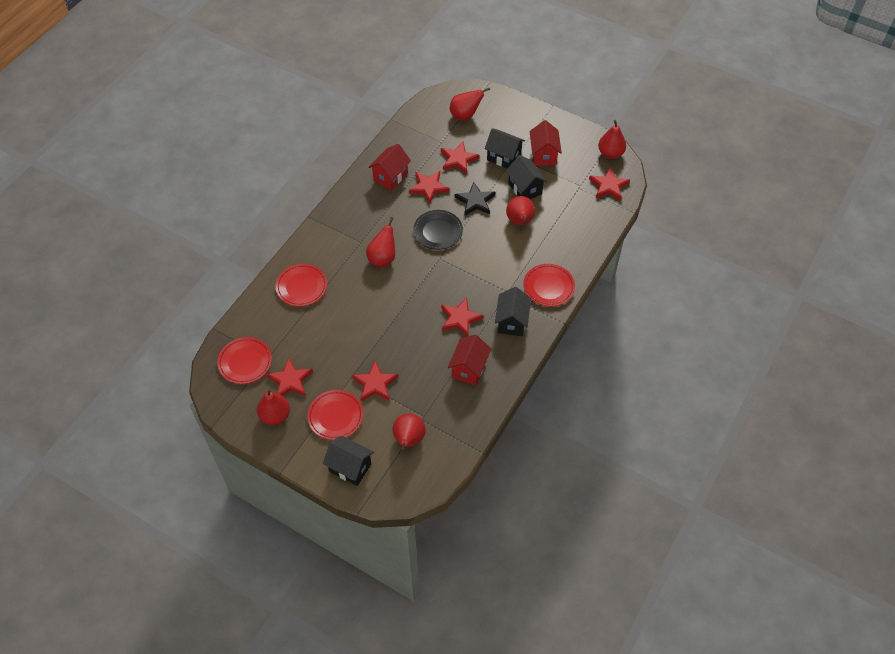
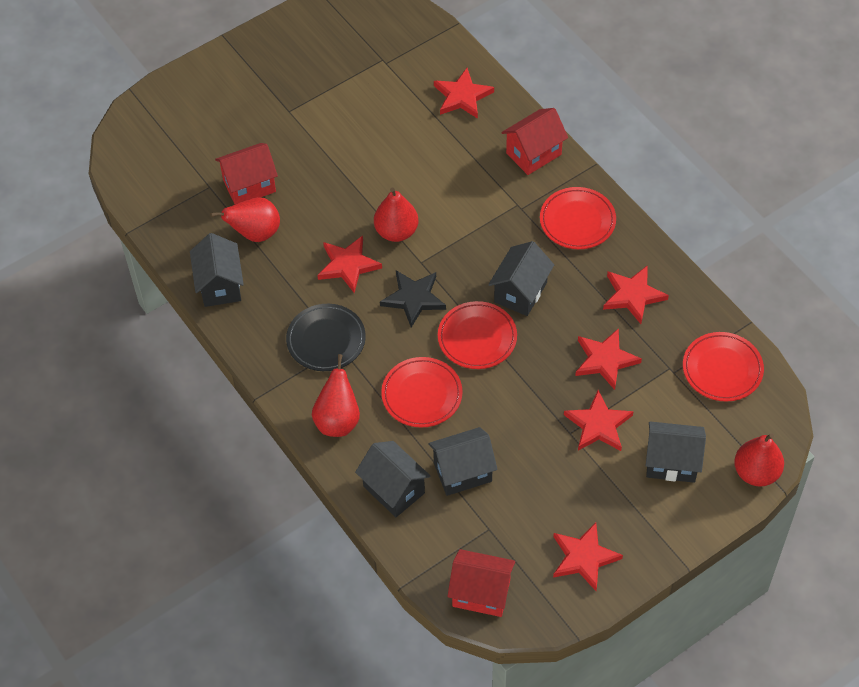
black house: [323,436,374,486] [485,128,525,168] [495,287,531,336] [506,155,548,199] = 4 -> [190,233,244,307] [355,441,430,517] [428,427,498,496] [488,241,554,316] [646,421,706,483] = 5
red pear: [257,389,290,425] [366,217,395,267] [392,414,426,451] [450,88,490,120] [506,196,535,225] [598,120,626,159] = 6 -> [210,197,280,242] [312,354,360,437] [374,188,418,242] [734,433,784,486] = 4

